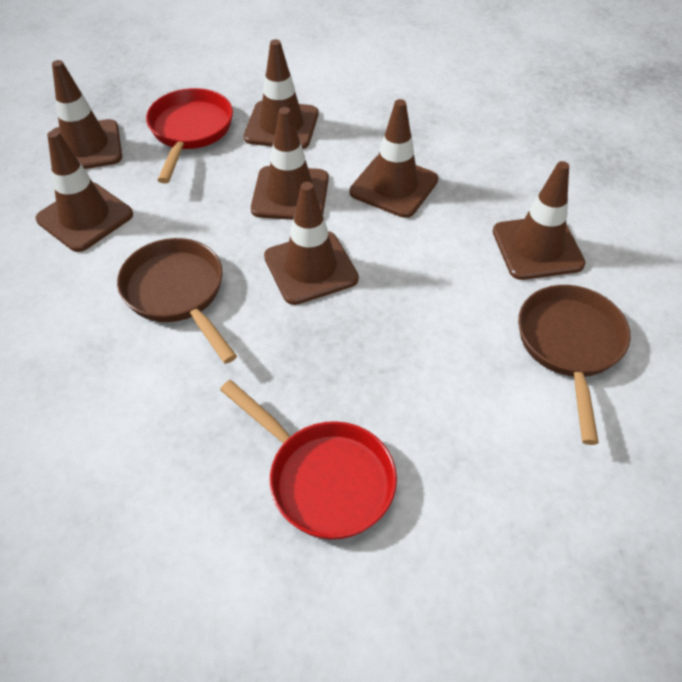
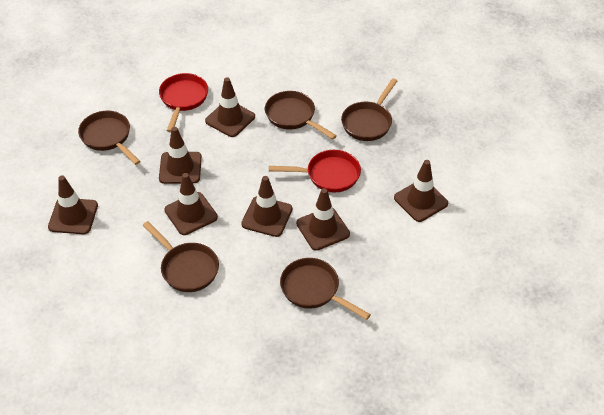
brown pan: [117,238,237,364] [518,285,631,445] = 2 -> [78,111,141,165] [142,221,219,292] [265,91,337,140] [280,258,371,320] [341,78,397,141] = 5

